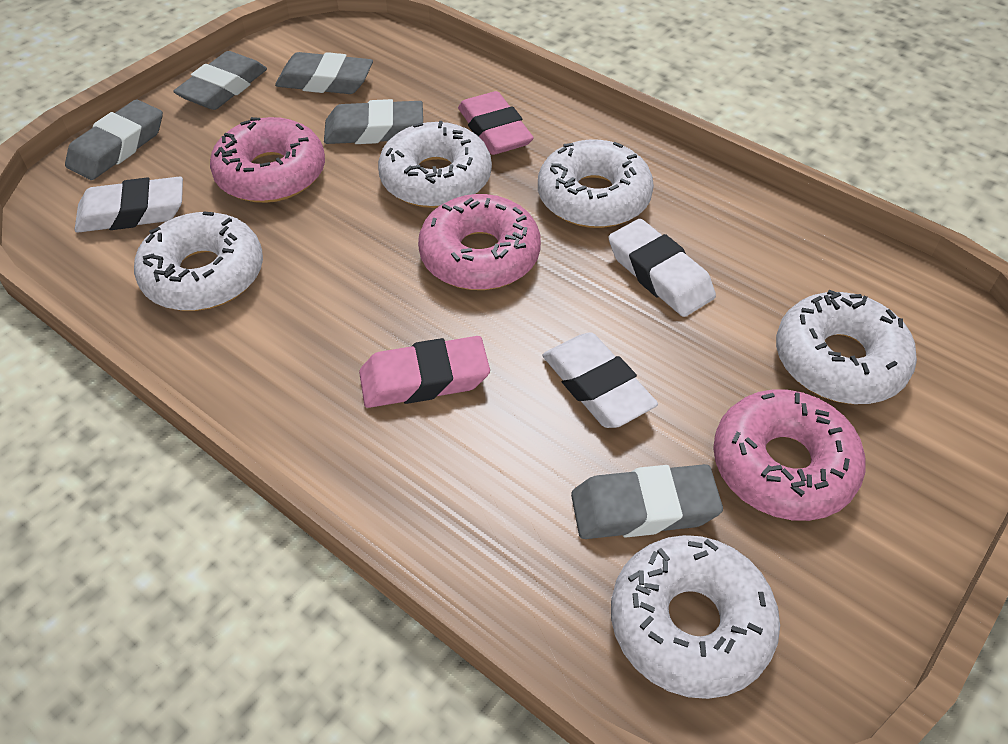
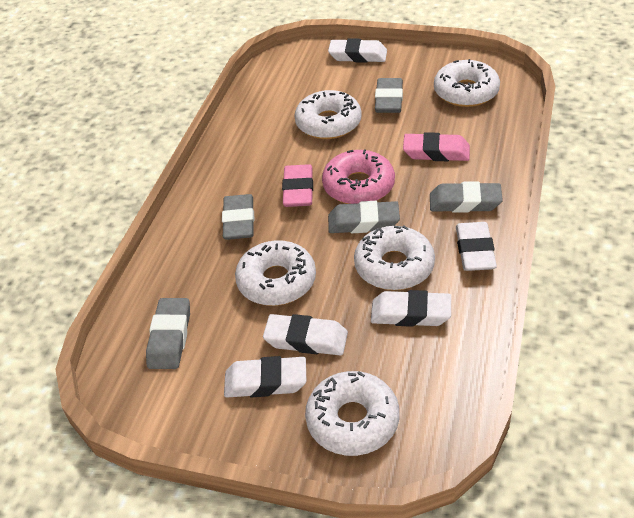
pink donut: [210,117,325,203] [418,194,541,290] [713,389,865,521] = 3 -> [322,149,395,204] = 1
white eraser: [75,176,183,233] [543,332,658,428] [608,219,716,317] = 3 -> [224,356,306,397] [263,314,348,355] [328,38,387,63] [371,290,451,327] [456,222,497,271] = 5

